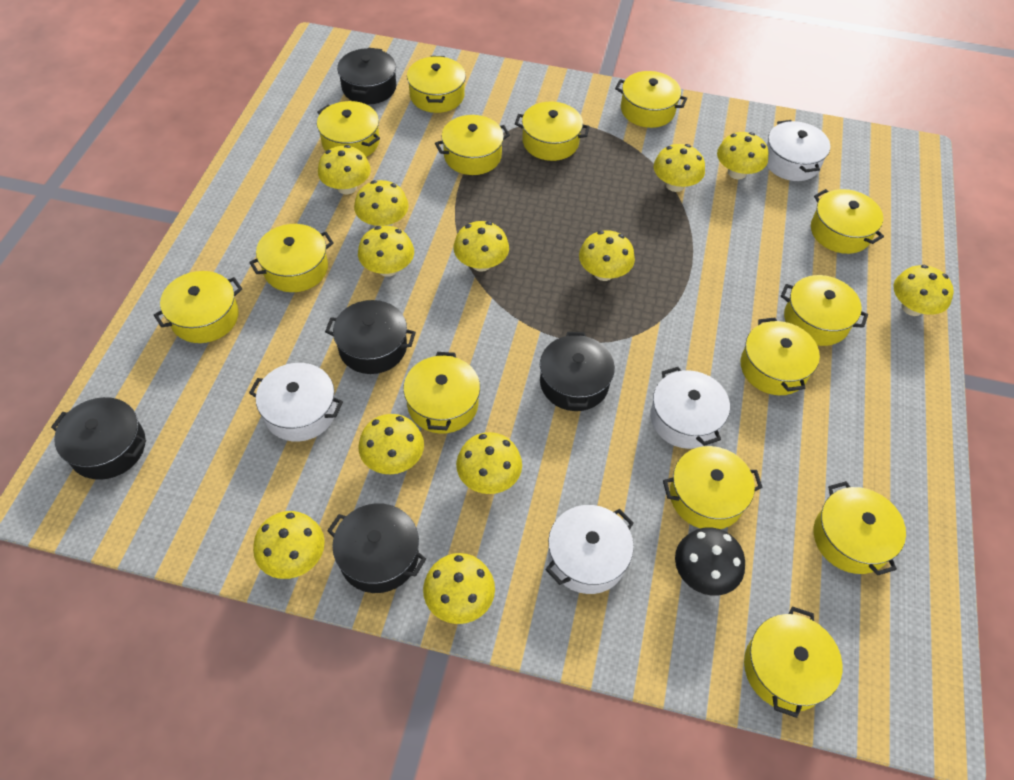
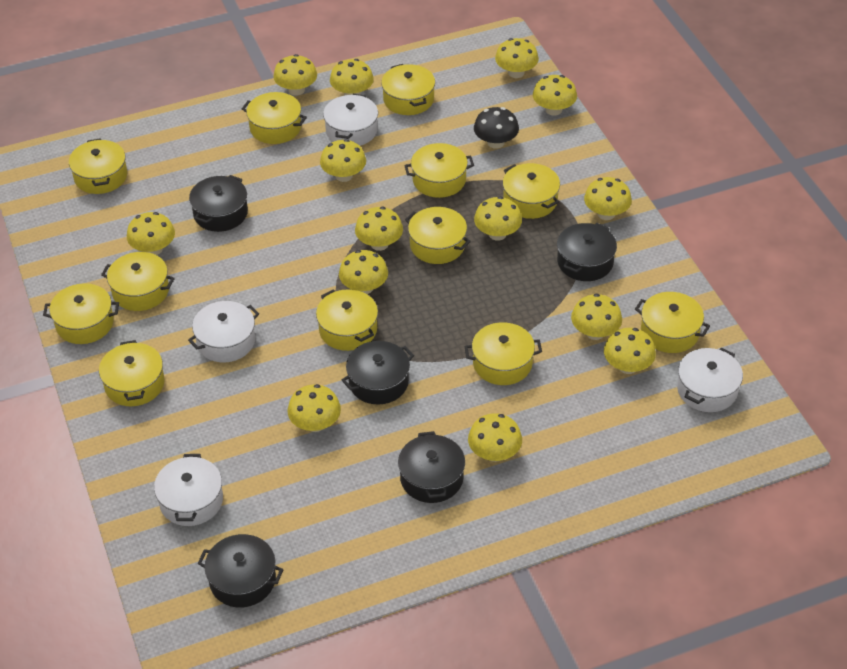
yellow mushroom: [253,511,325,579] [318,145,371,194] [354,180,409,227] [358,226,414,277] [358,414,424,474] [423,553,495,624] [453,221,509,272] [456,432,522,494] [579,230,635,281] [654,144,705,192] [717,132,769,180] [894,265,954,316] = 12 -> [127,212,175,255] [274,54,317,96] [288,384,341,432] [320,139,366,182] [330,59,374,96] [339,250,388,294] [355,207,403,251] [468,413,522,462] [474,196,522,241] [495,38,539,78] [533,75,577,116] [571,294,622,340] [584,177,632,220] [604,328,656,374] = 14
yellow pot: [154,271,242,343] [249,224,334,292] [317,101,380,157] [403,352,480,434] [407,56,466,113] [435,115,510,175] [515,102,590,161] [615,71,687,128] [663,446,763,529] [741,317,820,395] [744,606,843,718] [781,275,868,346] [811,189,884,254] [814,481,906,575] = 14 -> [43,283,119,344] [69,138,127,194] [99,340,164,406] [101,252,175,311] [242,92,307,144] [316,289,378,351] [381,64,435,115] [404,143,474,198] [405,207,471,264] [464,322,542,385] [503,163,560,219] [635,292,710,353] = 12

